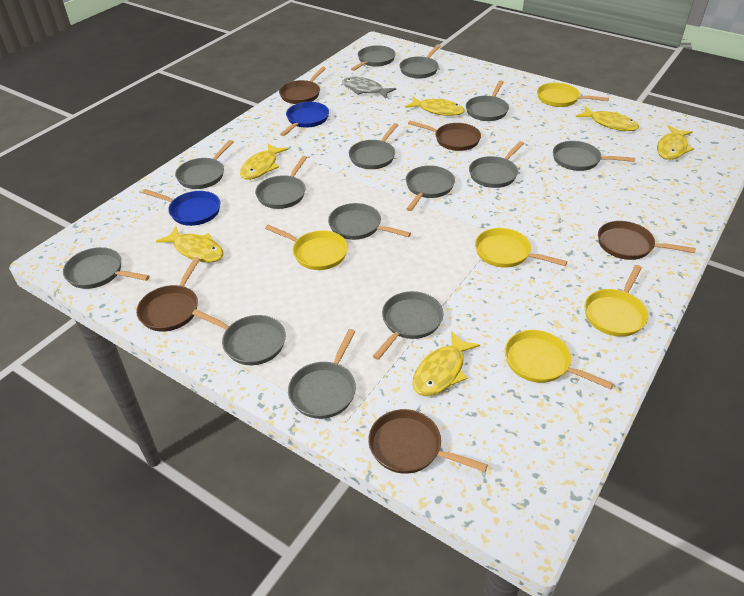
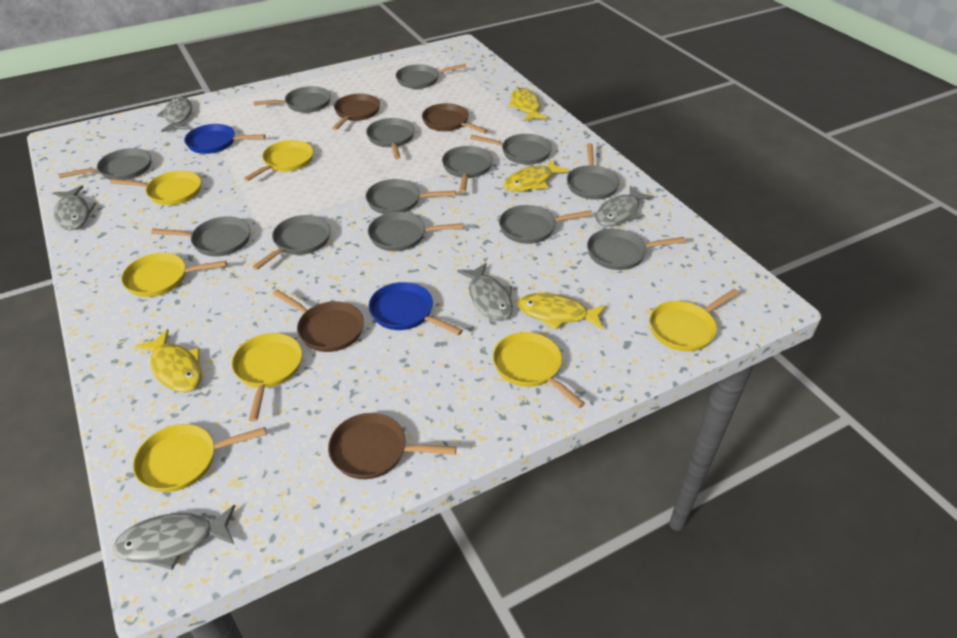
brown pan: [136,257,200,332] [279,67,326,104] [368,409,488,474] [408,120,481,151] [598,221,696,260] = 5 -> [272,289,364,352] [328,413,456,479] [332,94,380,130] [422,103,488,133] = 4
grey fish: [342,77,396,99] = 1 -> [53,186,97,230] [113,505,235,570] [157,97,192,132] [457,263,513,321] [595,186,654,226] = 5
grey pan: [63,247,150,289] [175,140,233,189] [192,309,286,365] [255,156,307,209] [288,329,356,419] [328,203,411,240] [349,123,398,169] [351,45,396,71] [373,291,443,360] [399,44,440,79] [406,165,455,211] [466,81,509,121] [469,141,524,188] [553,141,635,171] = 14 -> [58,148,151,180] [151,216,250,257] [252,215,331,270] [253,86,331,113] [366,118,415,159] [366,179,456,214] [368,212,463,251] [396,64,466,89] [442,146,493,193] [470,134,552,165] [499,205,593,244] [567,143,620,200] [587,229,685,270] = 13
yellow fish: [156,226,224,262] [240,143,288,180] [405,96,464,116] [412,331,480,396] [576,106,639,131] [657,126,694,160] = 6 -> [135,329,202,392] [504,159,569,192] [508,88,548,122] [517,293,607,330] = 4
yellow pan: [265,225,348,270] [475,228,567,268] [505,330,613,389] [537,83,609,107] [584,265,648,337] = 5 -> [110,170,201,205] [121,253,227,297] [133,424,266,492] [231,333,302,422] [244,140,313,181] [493,332,585,408] [650,289,739,351] = 7

